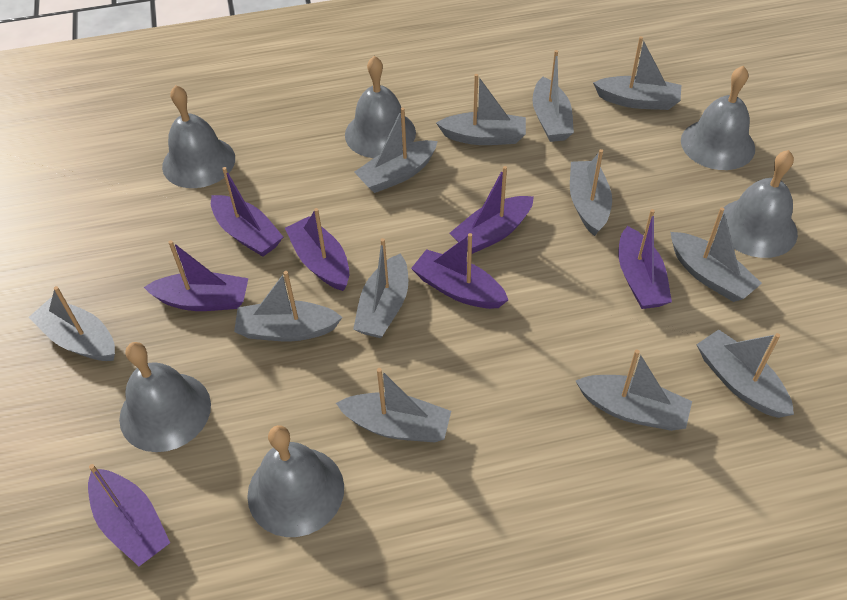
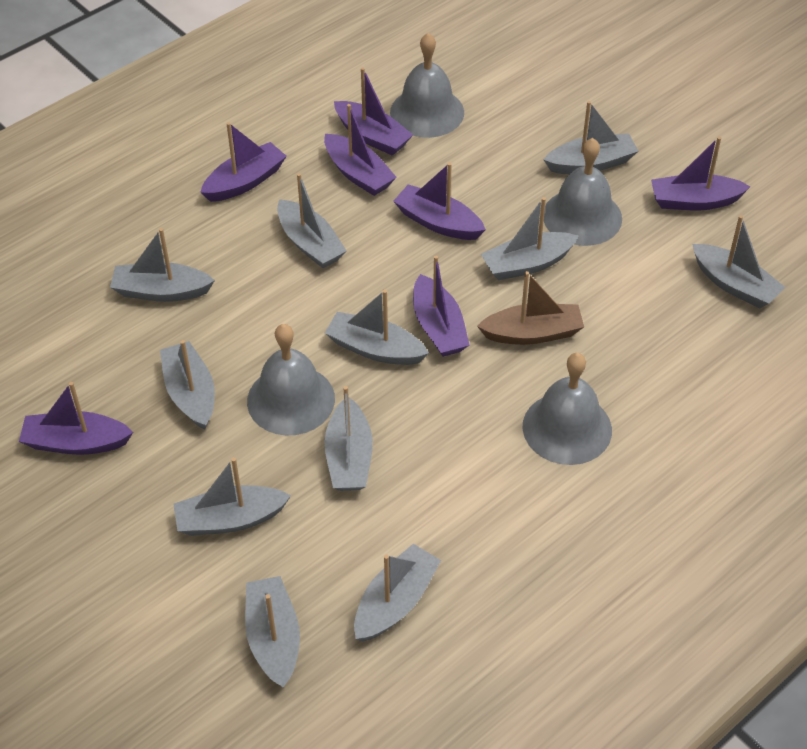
brown boat: none = 0 -> [477,271,584,345] = 1
grey bell: [119,342,211,452] [162,85,235,188] [247,425,344,537] [345,56,416,158] [681,66,755,170] [718,150,798,258] = 6 -> [247,324,335,435] [390,33,464,138] [522,353,612,465] [544,138,622,246] = 4
grey boat: [28,286,115,361] [234,271,343,342] [336,368,451,442] [353,238,408,338] [354,107,438,193] [436,74,526,145] [532,50,574,142] [570,149,612,236] [576,350,692,431] [593,36,681,110] [671,207,762,302] [696,330,794,418] = 12 -> [110,228,215,302] [160,340,215,430] [173,457,291,536] [245,576,300,687] [277,173,347,268] [324,386,373,491] [325,290,429,365] [354,544,441,642] [481,197,578,280] [544,101,638,174] [692,215,786,308] = 11

